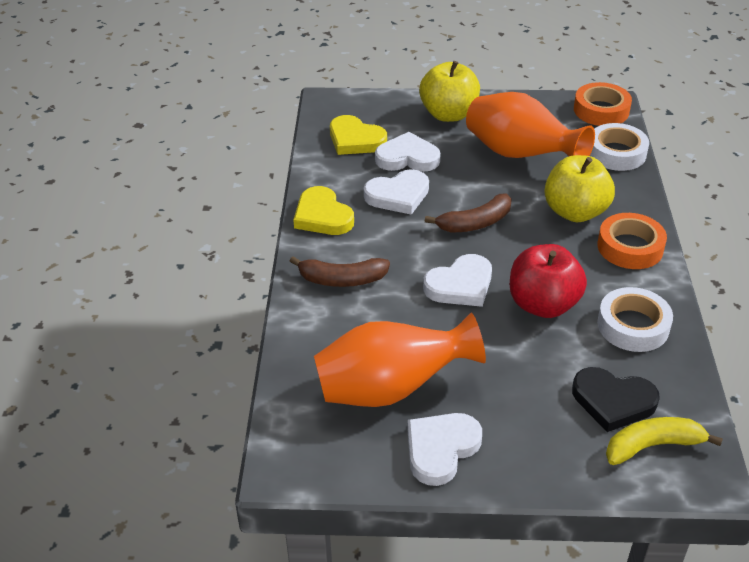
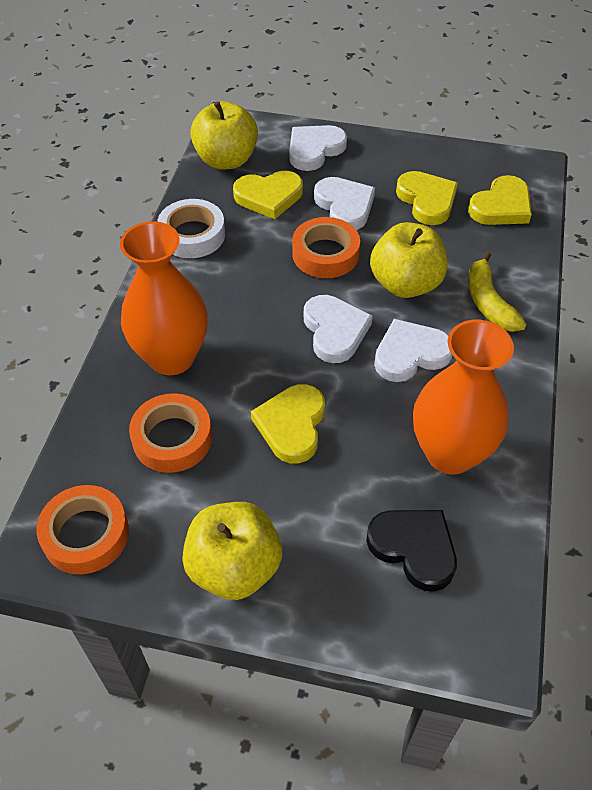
brown banana: [290,256,390,287] [425,194,512,232] = 2 -> none = 0
orange tape: [574,82,632,126] [598,213,667,269] = 2 -> [36,485,129,574] [129,393,212,473] [292,217,360,278] = 3
red apple: [510,244,587,318] = 1 -> none = 0
white tape: [590,123,649,171] [597,287,673,352] = 2 -> [157,199,225,258] = 1
yellow apple: [419,61,480,122] [545,155,615,222] = 2 -> [182,502,282,600] [190,101,258,169] [370,222,447,298] = 3
yellow heart: [293,186,354,235] [330,115,387,155] = 2 -> [233,171,303,219] [251,384,325,463] [396,171,458,225] [468,175,532,225] = 4

